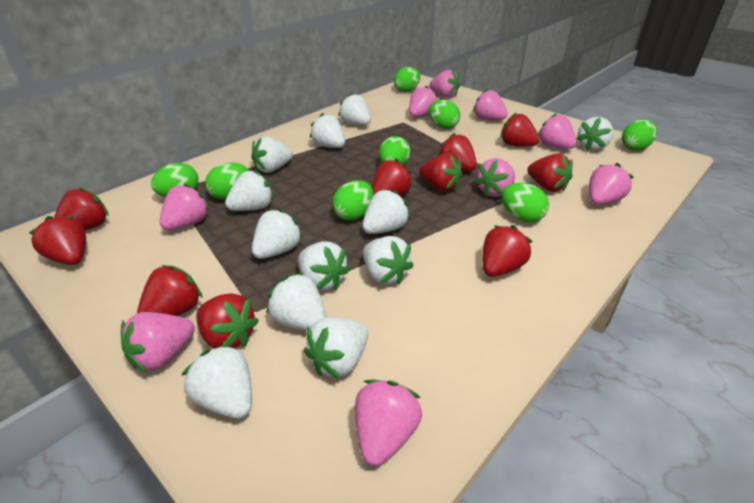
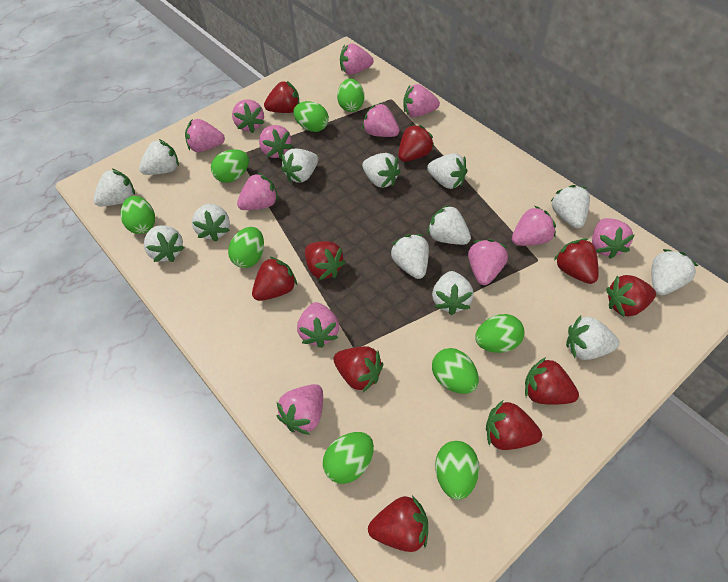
green egg: [151,163,199,197] [205,162,249,199] [332,180,374,221] [379,136,410,165] [394,67,420,92] [428,100,460,129] [501,183,549,222] [622,119,657,151] = 8 -> [121,196,155,234] [211,149,249,183] [228,227,264,268] [293,101,329,132] [323,432,374,484] [337,79,364,112] [432,348,479,394] [435,441,479,500] [475,314,524,353] = 9
pink strawberry: [121,312,195,373] [160,183,210,230] [355,380,422,466] [409,85,438,117] [429,69,460,98] [473,89,508,120] [474,158,515,197] [538,113,577,149] [589,163,634,205] = 9 -> [185,119,225,152] [232,99,265,133] [237,172,278,210] [259,125,293,159] [277,384,323,435] [297,302,339,348] [340,43,374,75] [362,103,400,137] [403,84,440,117] [468,239,508,285] [512,206,556,246] [592,218,635,259] = 12
white strawberry: [182,343,252,418] [225,170,274,211] [251,136,293,173] [252,208,303,259] [267,272,327,330] [298,241,350,290] [304,317,368,379] [310,113,345,148] [338,93,371,125] [362,189,410,234] [363,236,414,285] [576,117,614,151] = 12 -> [93,169,135,207] [139,139,179,175] [144,225,185,262] [192,204,230,242] [281,149,318,183] [362,153,401,188] [391,234,429,279] [427,153,467,189] [427,204,471,245] [432,271,474,315] [550,185,590,228] [566,316,620,360] [651,249,698,295] = 13

